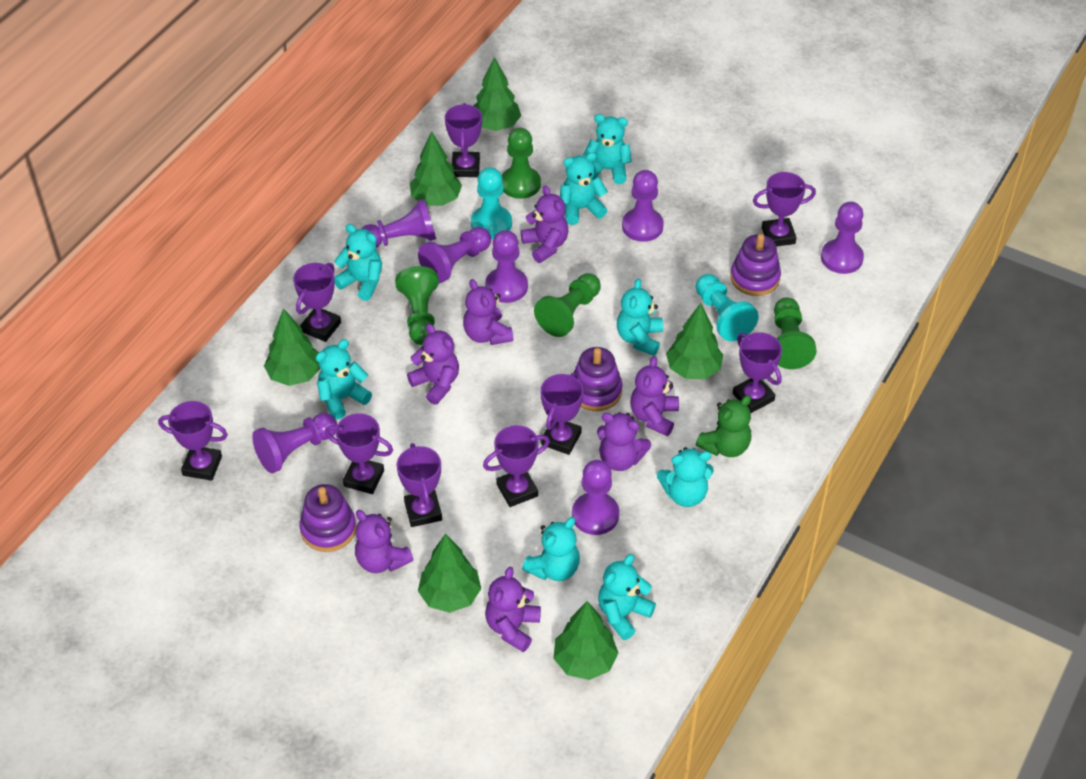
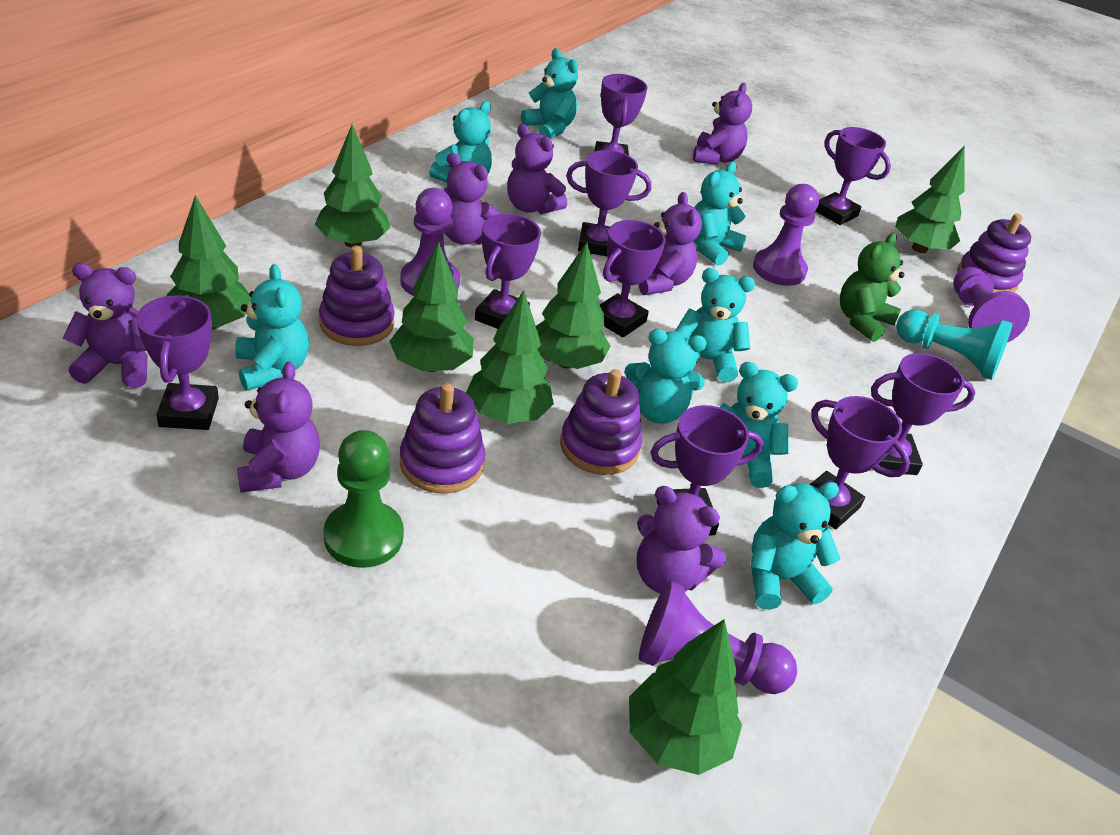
green pawn: [395,266,439,345] [502,128,541,199] [534,273,601,337] [774,297,817,369] = 4 -> [324,430,404,568] = 1
green tree: [264,308,320,386] [410,132,462,206] [418,533,481,613] [473,57,521,131] [554,601,618,680] [666,303,723,379] = 6 -> [166,195,251,330] [315,124,390,248] [389,241,473,372] [466,290,554,424] [536,242,610,369] [629,619,742,775] [895,146,965,253] = 7
purple pawn: [252,413,337,473] [361,199,436,248] [418,227,491,283] [485,230,528,303] [572,460,619,535] [622,170,664,242] [821,202,864,274] = 7 -> [400,188,460,296] [639,581,797,694] [753,184,819,286] [953,267,1030,343] = 4
purple stacking toy: [299,484,356,552] [574,347,623,411] [731,234,781,296] = 3 -> [319,246,395,346] [400,383,485,494] [560,369,642,475] [957,213,1031,293] = 4
turquoise pawn: [471,167,512,239] [696,274,759,341] = 2 -> [896,310,1013,380] = 1

